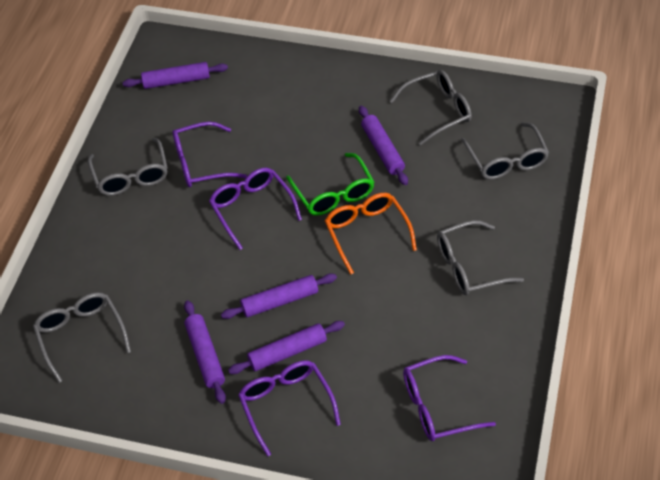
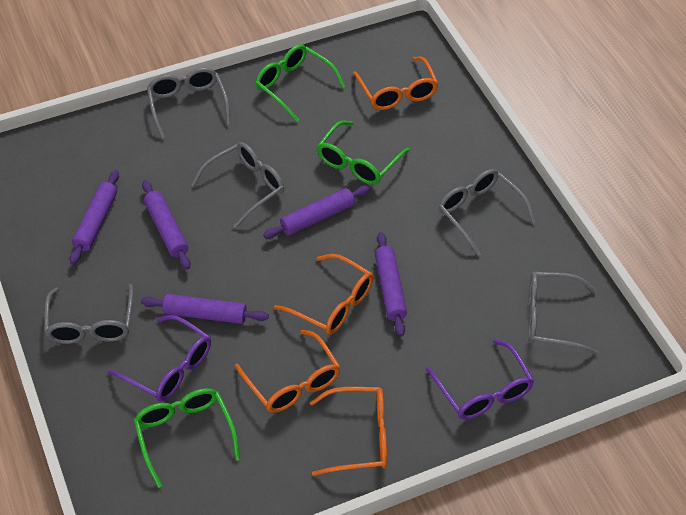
green glasses: [286,153,374,216] = 1 -> [134,388,240,488] [255,44,345,122] [317,121,410,185] = 3
orange glasses: [325,193,417,275] = 1 -> [235,330,341,413] [274,254,373,335] [310,387,387,476] [353,57,439,110] = 4
purple glasses: [172,122,247,187] [209,167,302,250] [238,360,341,456] [403,355,496,441] = 4 -> [107,315,211,401] [426,339,534,420] = 2

